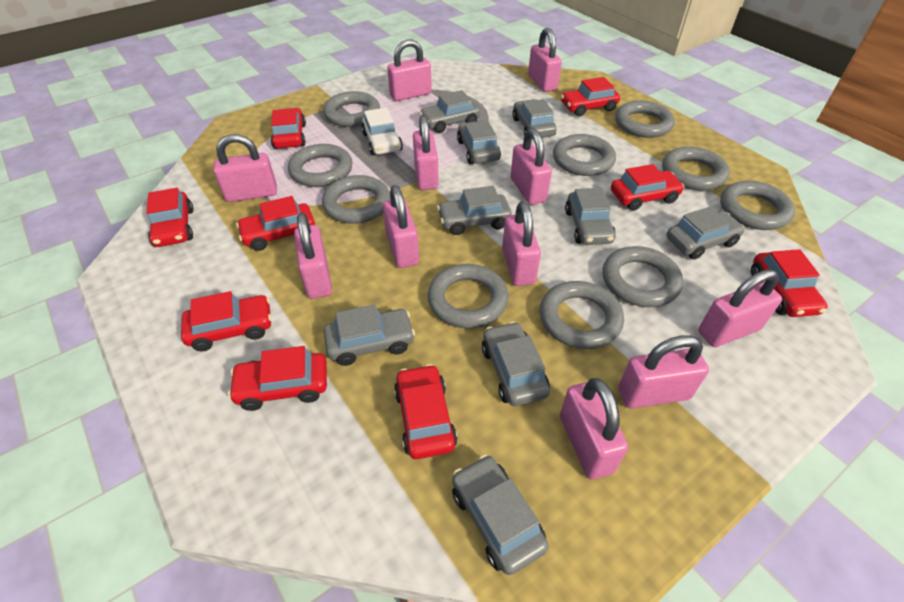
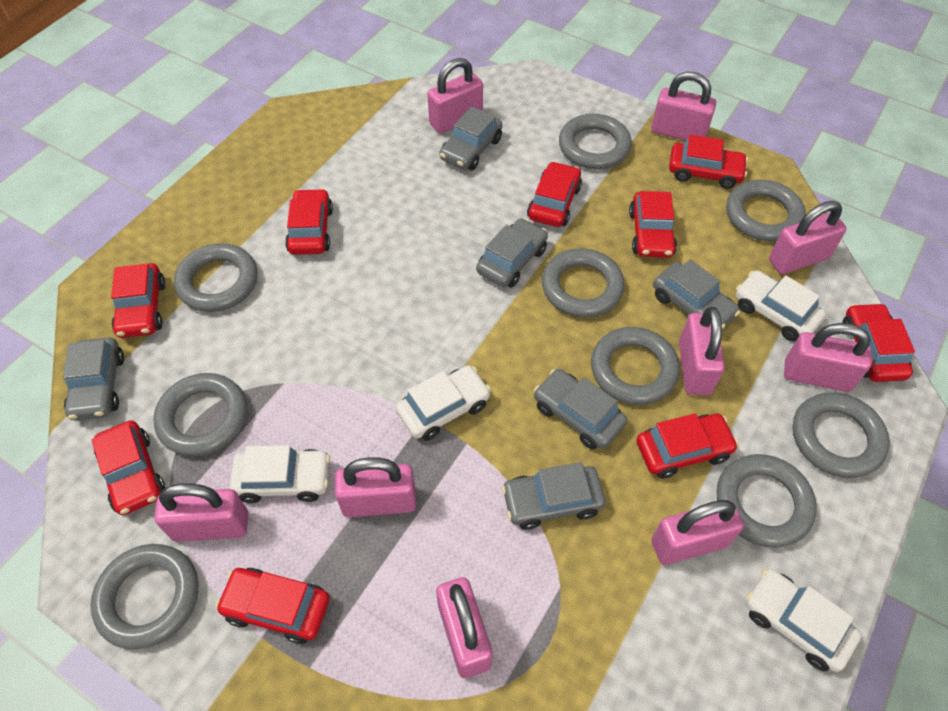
grey car: [324,305,415,366] [419,90,480,133] [437,186,512,235] [452,455,549,575] [457,121,501,164] [482,322,550,406] [512,99,557,139] [565,188,616,245] [666,207,745,259] = 9 -> [63,337,124,420] [439,106,502,170] [476,218,548,288] [502,462,605,530] [534,369,627,449] [653,259,740,329] = 6
grey ring: [288,144,352,187] [322,175,391,224] [323,91,380,127] [428,264,509,329] [540,281,624,349] [553,134,616,176] [602,246,683,307] [615,101,675,138] [662,147,730,191] [720,181,795,230] = 10 -> [91,544,198,649] [153,373,247,456] [174,243,258,312] [542,248,624,317] [559,114,632,169] [591,327,680,405] [716,454,817,548] [726,180,806,242] [792,392,890,478] = 9
pink padlock: [214,134,277,202] [294,213,332,299] [383,185,419,268] [387,39,432,101] [413,115,439,190] [502,201,541,286] [511,128,552,205] [528,28,562,92] [560,378,628,479] [618,335,709,409] [698,269,782,347] = 11 -> [154,483,248,542] [335,457,416,517] [428,58,483,134] [436,577,492,678] [651,72,716,140] [651,500,744,565] [679,307,725,395] [769,201,847,274] [784,323,872,392] = 9
white car: [361,107,403,155] = 1 -> [229,445,330,503] [396,366,491,441] [735,270,826,341] [746,569,861,672] = 4

